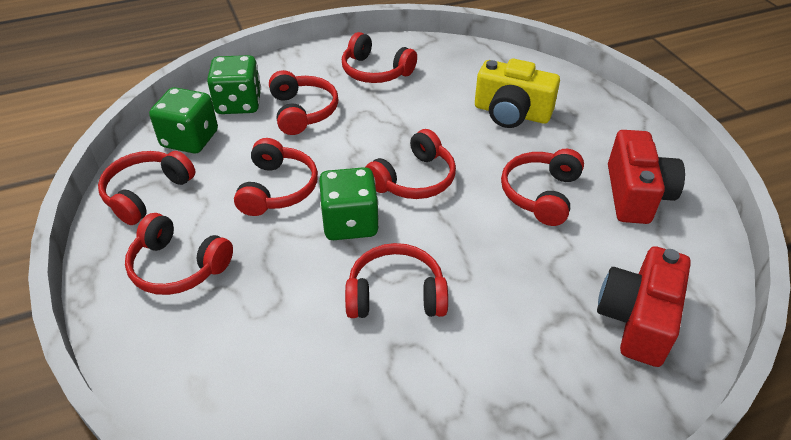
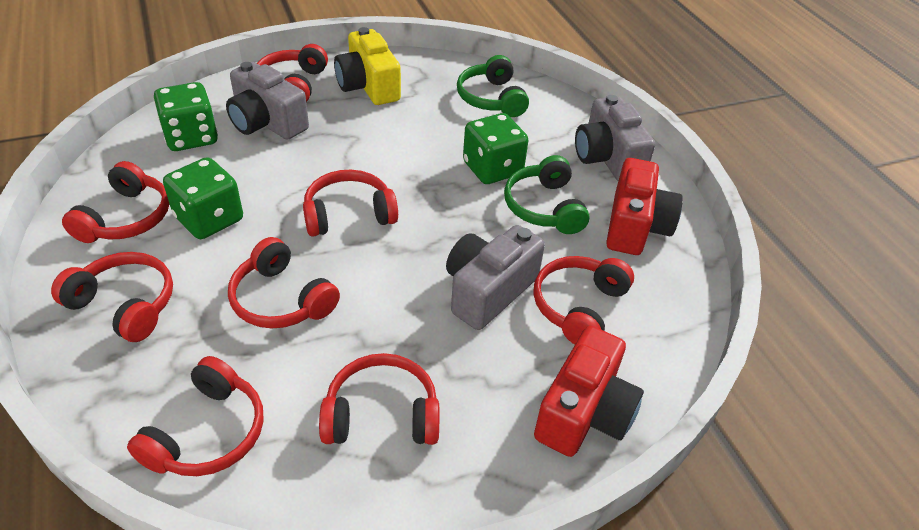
green headphones: none = 0 -> [457,55,529,117] [504,155,590,234] = 2
grey camera: none = 0 -> [226,62,309,140] [446,225,545,330] [575,95,655,181] = 3

